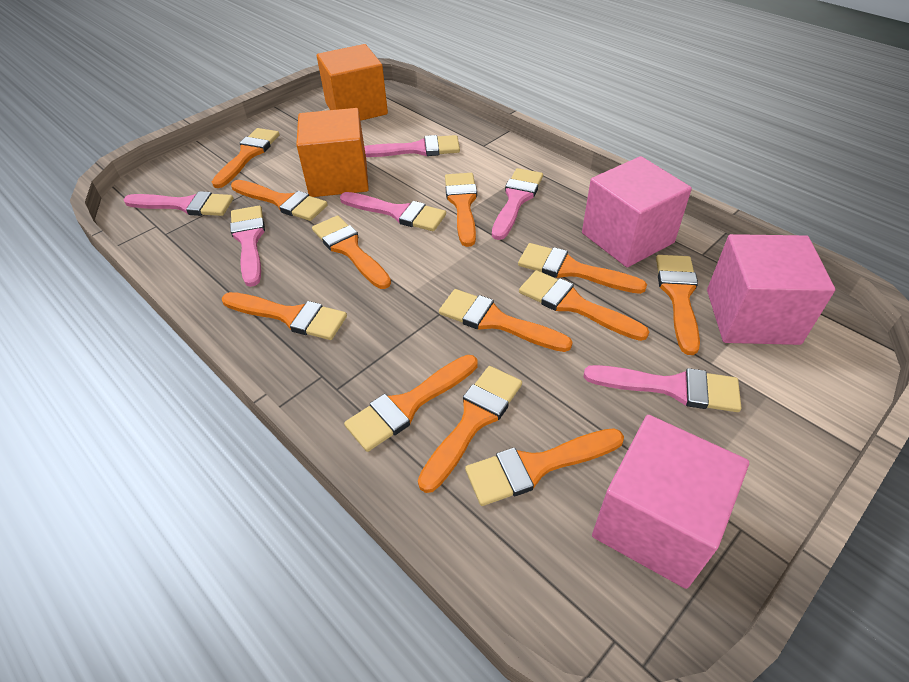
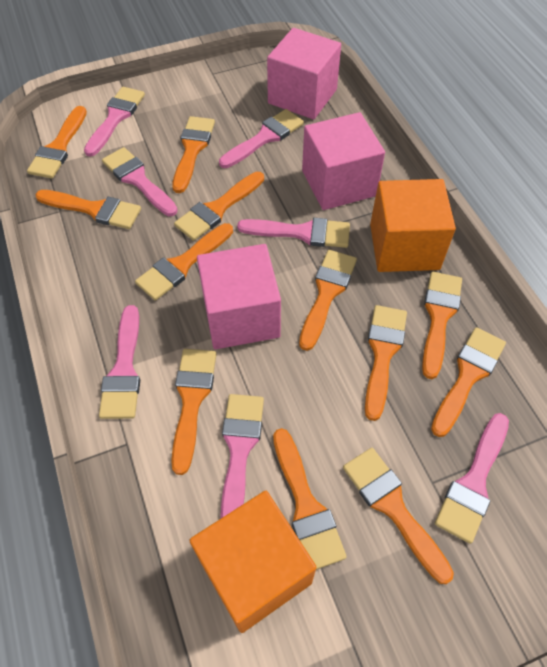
pink brush: [123,191,233,216] [230,206,265,287] [340,192,446,231] [364,135,460,157] [492,168,543,240] [584,365,741,412] = 6 -> [84,87,145,157] [99,305,140,419] [102,147,178,216] [219,109,304,168] [220,394,264,518] [237,218,350,248] [435,413,509,544] = 7

